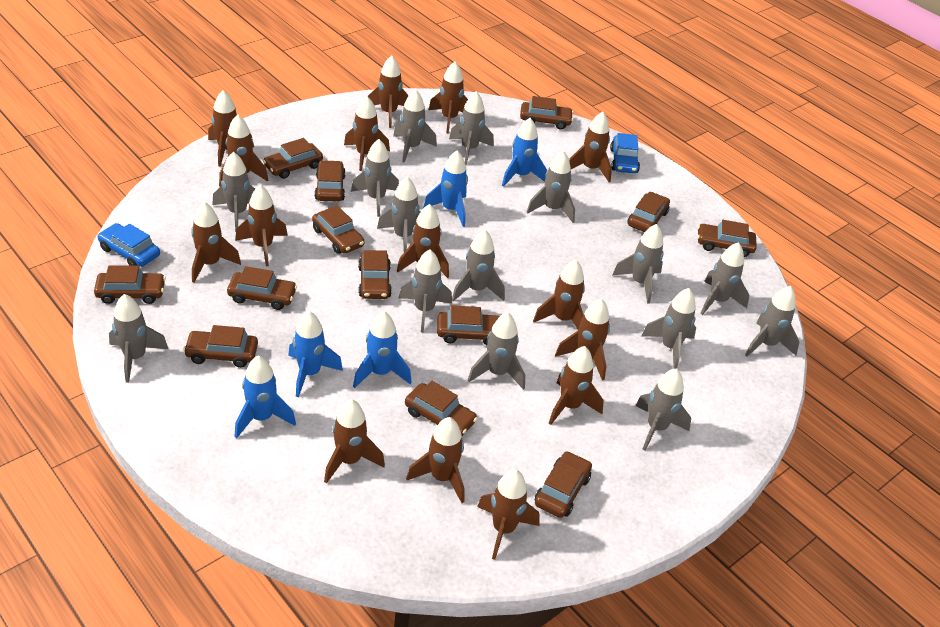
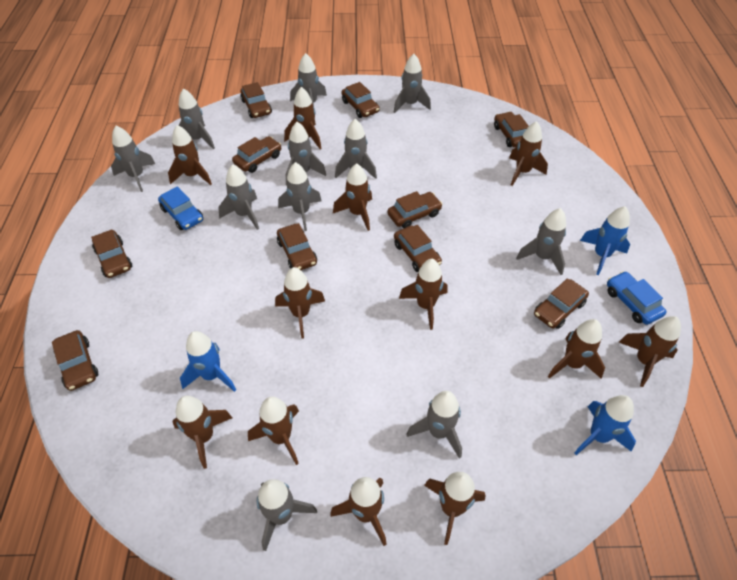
blue rocket: [234,356,296,438] [288,311,343,397] [353,311,411,388] [423,151,468,227] [502,118,547,187] = 5 -> [180,331,236,392] [574,395,636,455] [580,206,630,275] = 3
brown car: [94,265,166,304] [183,325,258,368] [227,266,297,310] [263,138,323,179] [312,205,365,254] [315,160,346,202] [358,250,392,299] [405,381,477,436] [437,305,500,345] [520,96,573,130] [535,451,592,518] [627,192,670,232] [697,220,757,257] = 13 -> [52,330,98,391] [91,229,133,278] [232,136,281,173] [240,82,272,118] [277,223,317,270] [342,82,380,118] [387,191,442,228] [394,225,442,272] [494,112,529,148] [534,278,589,329] = 10
brown rocket: [191,202,241,283] [208,90,254,166] [219,114,268,187] [235,185,288,266] [324,399,385,484] [344,96,390,171] [368,55,409,128] [397,204,449,278] [406,417,465,503] [429,62,468,134] [477,469,540,560] [533,259,585,329] [549,346,604,425] [555,298,610,380] [569,112,612,182] = 15 -> [168,125,212,185] [172,396,232,469] [248,396,299,465] [275,267,325,339] [284,87,322,149] [330,477,387,546] [333,163,372,231] [399,259,448,330] [424,472,486,545] [509,121,548,186] [548,319,605,379] [619,316,681,387] = 12
grey rocket: [109,294,168,383] [212,152,255,232] [351,139,399,217] [377,177,421,252] [393,89,437,163] [399,249,452,332] [449,91,494,165] [452,229,505,301] [468,312,525,390] [527,151,575,223] [612,224,664,304] [636,368,691,451] [641,288,696,369] [700,242,749,315] [745,286,799,357] = 15 -> [111,126,155,192] [178,88,215,149] [218,164,259,230] [257,479,317,551] [278,162,321,231] [286,122,326,185] [290,53,327,106] [335,119,377,179] [394,54,431,113] [406,391,462,459] [516,208,566,275] = 11

